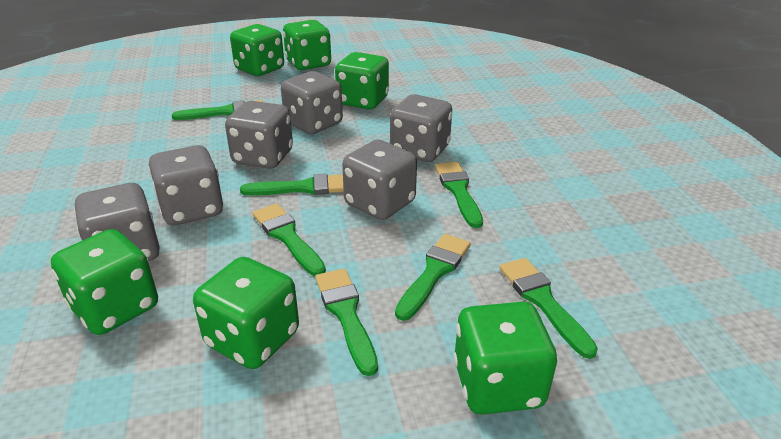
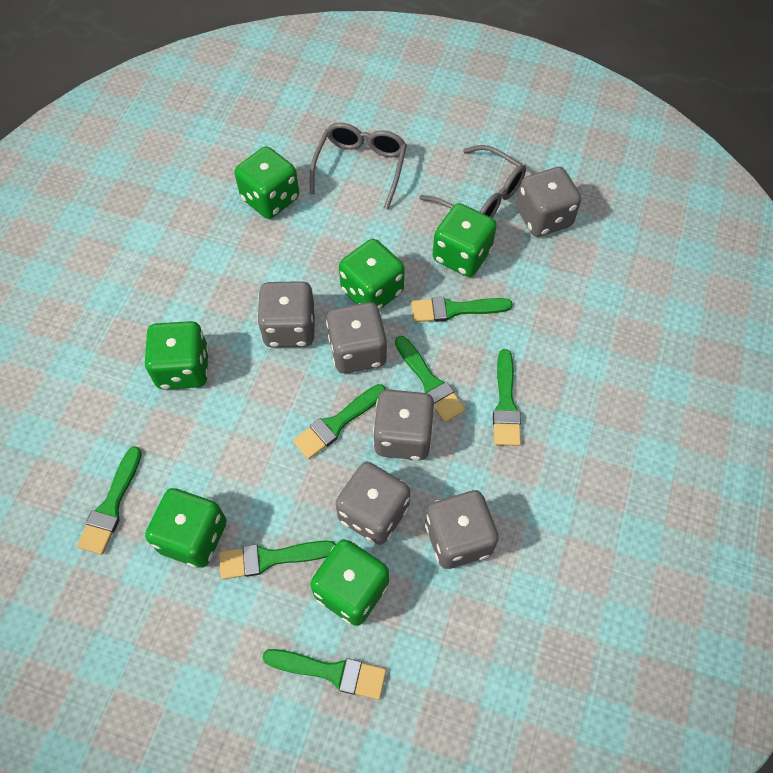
grey glasses: none = 0 -> [310,123,407,210] [419,145,526,218] = 2

